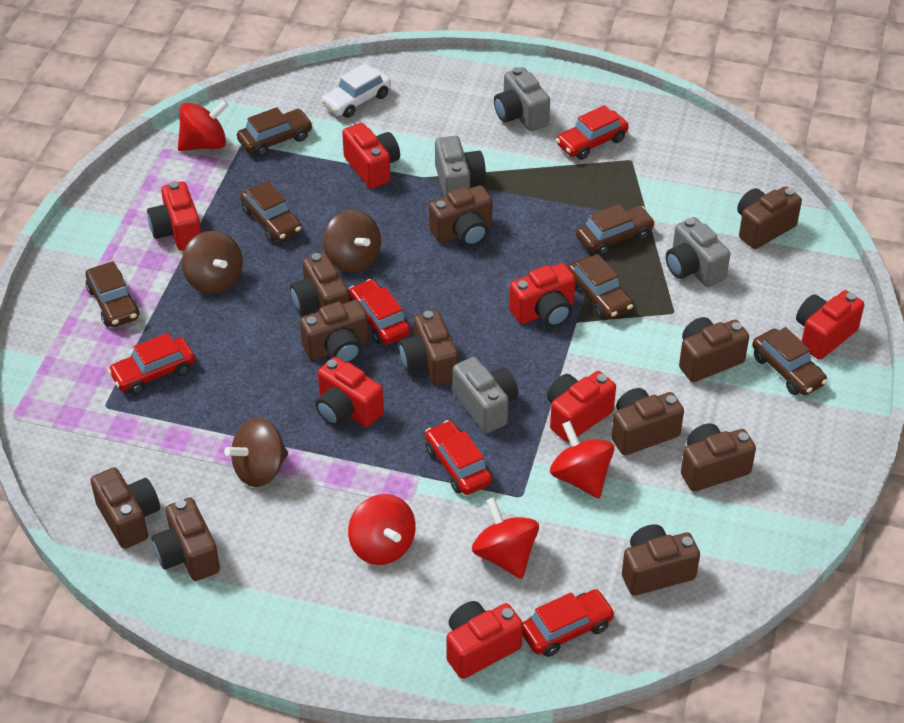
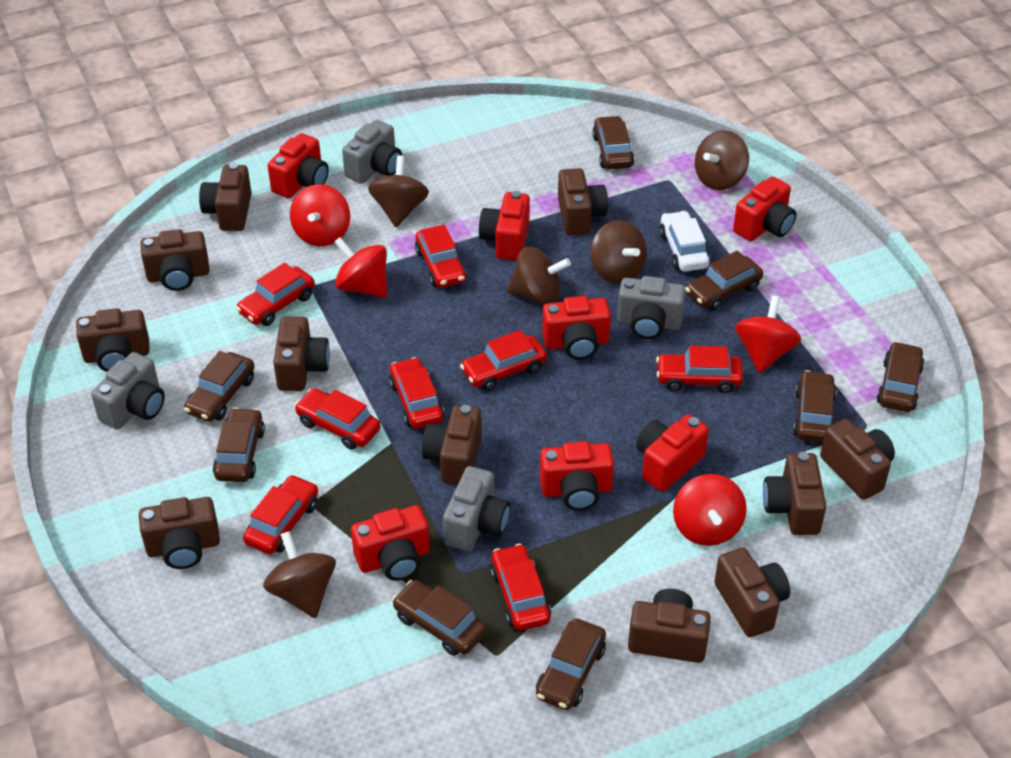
brown car: [86,261,140,327] [237,107,313,157] [240,181,302,242] [568,254,633,319] [576,204,655,256] [752,327,828,395] = 6 -> [184,351,255,422] [213,408,265,482] [392,580,487,656] [536,619,606,710] [592,116,634,169] [685,251,763,310] [793,370,837,443] [877,341,925,412] = 8
brown spinning top: [182,231,243,294] [224,417,288,487] [323,210,381,273] = 3 -> [263,531,336,618] [368,156,429,227] [507,247,571,306] [590,220,647,284] [695,130,749,190] = 5
red car: [108,333,195,394] [349,279,411,345] [425,420,492,495] [522,589,615,657] [556,105,629,160] = 5 -> [236,263,315,326] [243,474,318,554] [294,388,381,450] [389,357,444,429] [415,225,467,288] [460,330,547,391] [490,544,551,631] [656,346,743,393] = 8

